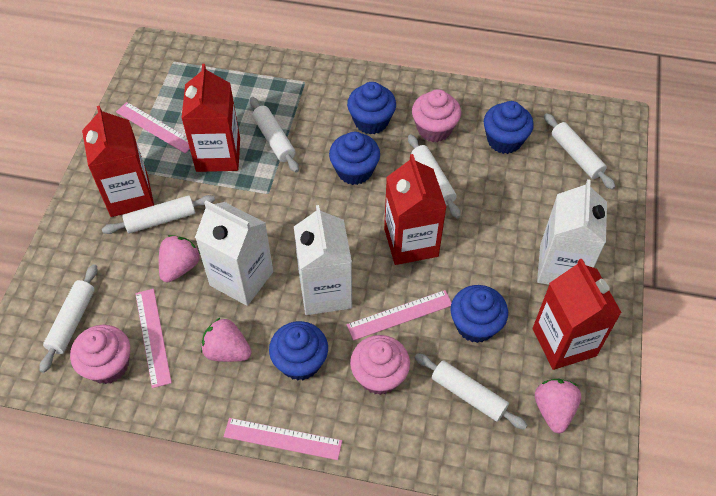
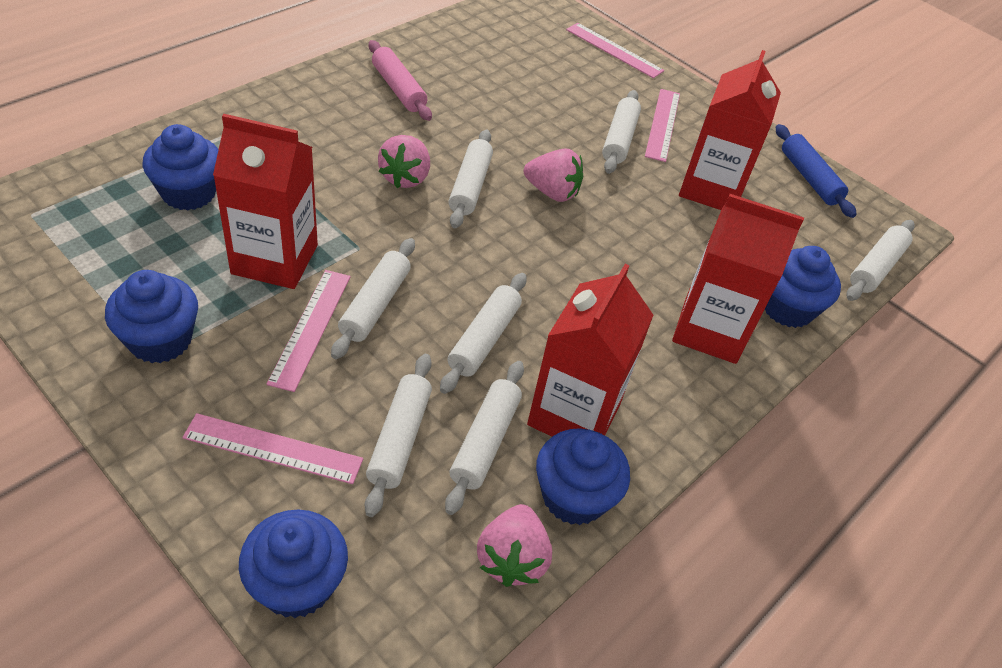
blue rolling pin: none = 0 -> [776,124,857,218] = 1
pink cupcake: [70,325,130,384] [350,335,410,395] [412,89,461,142] = 3 -> none = 0
pink rolling pin: none = 0 -> [369,40,432,121] = 1
white carton: [195,201,273,306] [294,205,352,315] [537,179,607,285] = 3 -> none = 0
white rolling pin: [39,264,98,373] [102,195,215,234] [250,97,299,173] [408,134,461,218] [415,353,528,430] [544,113,615,190] = 6 -> [331,238,415,359] [365,354,432,517] [440,273,527,394] [445,361,524,515] [449,130,493,228] [602,90,641,174] [847,220,915,301] = 7

